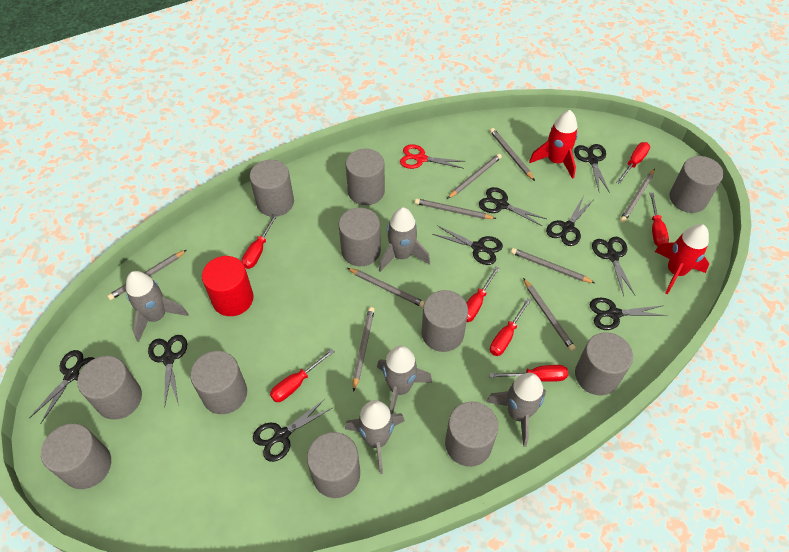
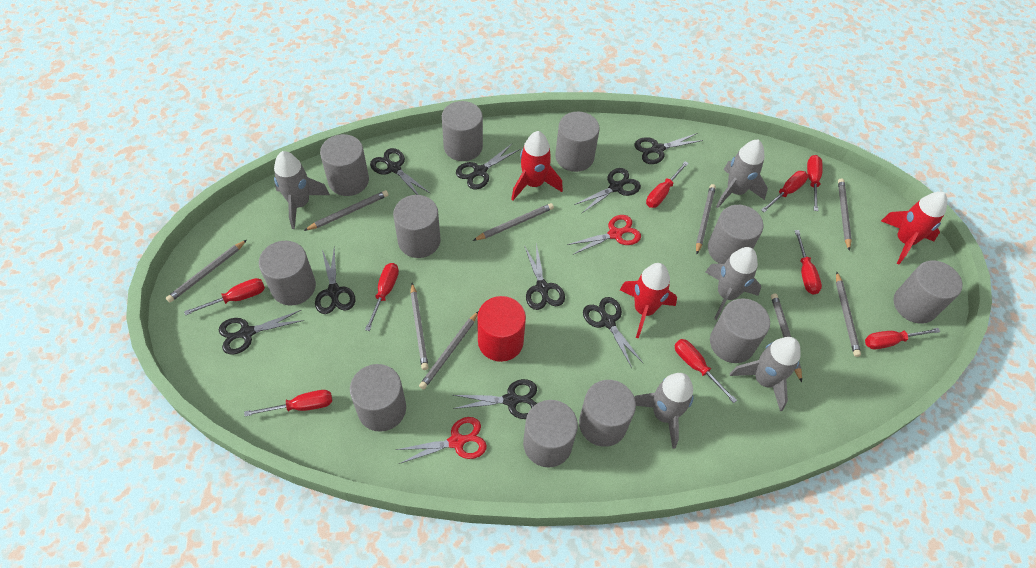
red rocket: [529,110,578,179] [654,224,709,294] = 2 -> [511,131,563,200] [620,263,677,338] [881,192,948,264] = 3
red scissors: [400,144,465,169] = 1 -> [396,417,487,464] [567,215,641,255] = 2
red screwdriver: [242,214,278,269] [270,349,335,402] [467,266,500,322] [489,365,568,382] [490,298,531,356] [616,142,650,184] [650,193,669,247] = 7 -> [184,278,265,315] [244,390,332,416] [365,263,399,331] [646,161,689,208] [674,339,737,403] [761,171,808,213] [795,230,822,295] [807,155,823,211] [865,328,940,349] = 9

